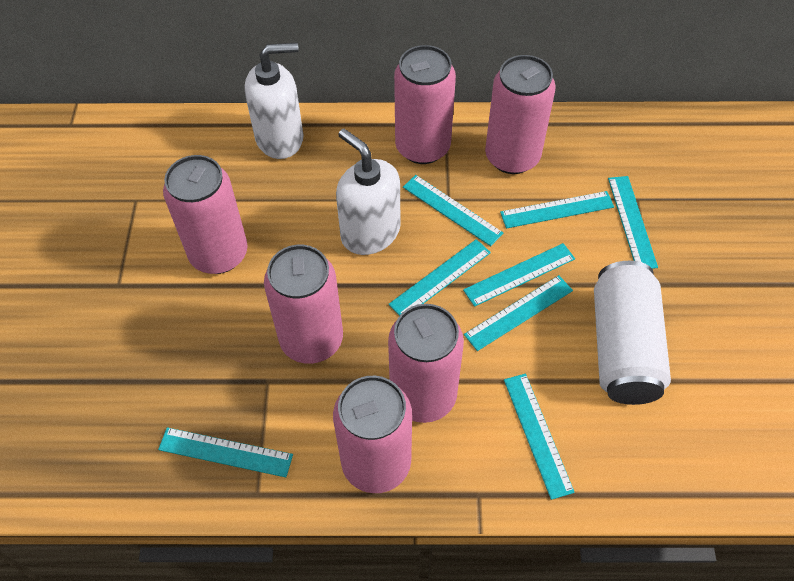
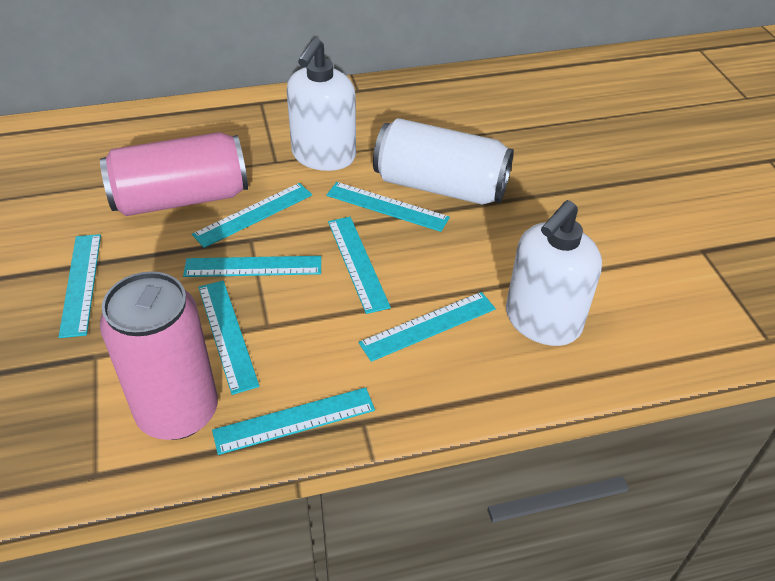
pink can: [163,155,248,274] [264,245,343,364] [333,376,412,493] [388,304,464,423] [394,45,456,164] [485,55,556,174] = 6 -> [100,132,248,216] [100,271,218,440] = 2

